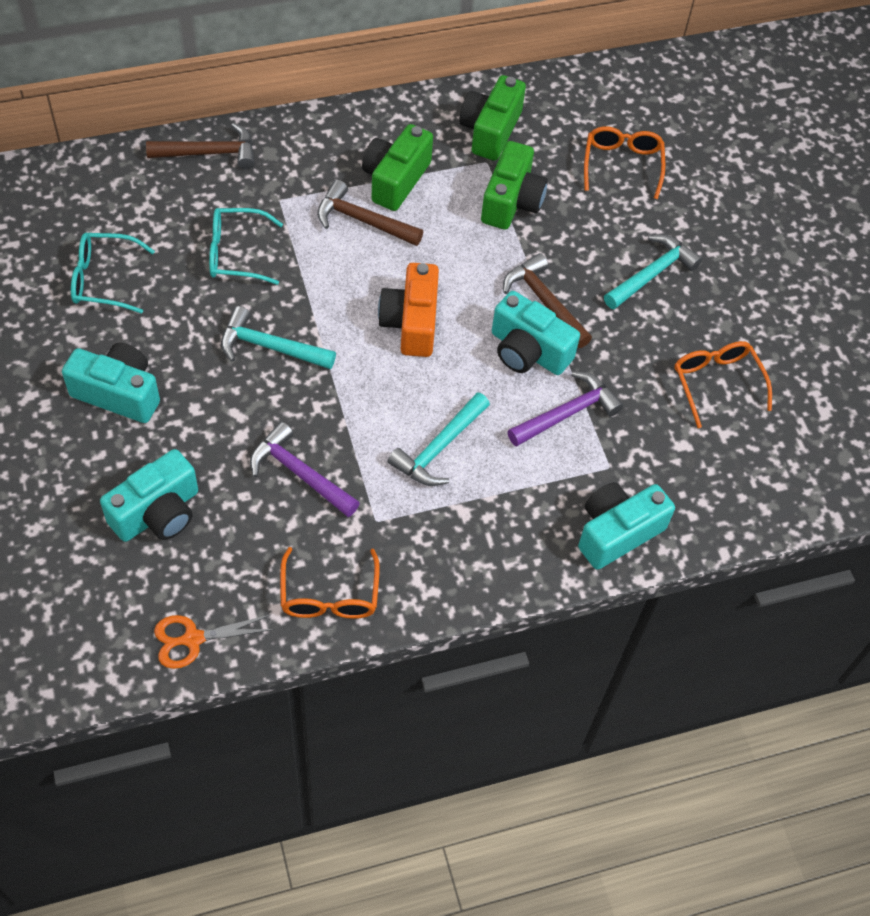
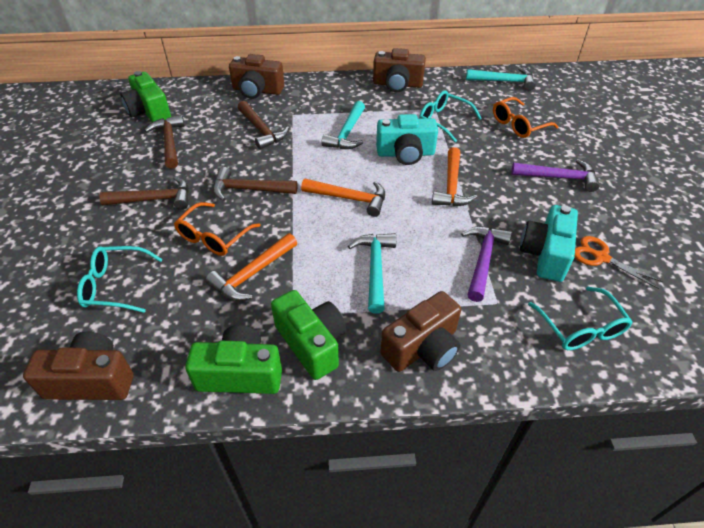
brown camera: none = 0 -> [23,331,133,400] [229,54,284,99] [373,48,426,92] [380,291,461,372] = 4
brown hammer: [146,123,255,169] [317,180,423,246] [503,253,592,348] = 3 -> [99,176,189,210] [144,115,185,169] [213,167,297,201] [238,101,289,150] = 4
orange camera: [378,263,439,357] = 1 -> none = 0
orange glasses: [280,547,380,619] [584,126,665,199] [675,341,772,428] = 3 -> [174,202,261,256] [493,97,559,138] = 2
orange hammer: none = 0 -> [206,233,297,301] [301,179,385,217] [432,147,477,206] = 3
turquoise camera: [62,343,160,423] [100,449,198,542] [492,291,580,375] [578,482,675,570] = 4 -> [376,114,438,165] [520,205,578,282] = 2
turquoise glasses: [71,233,155,314] [209,208,283,285] = 2 -> [77,246,163,313] [419,91,482,142] [528,287,633,350] = 3

